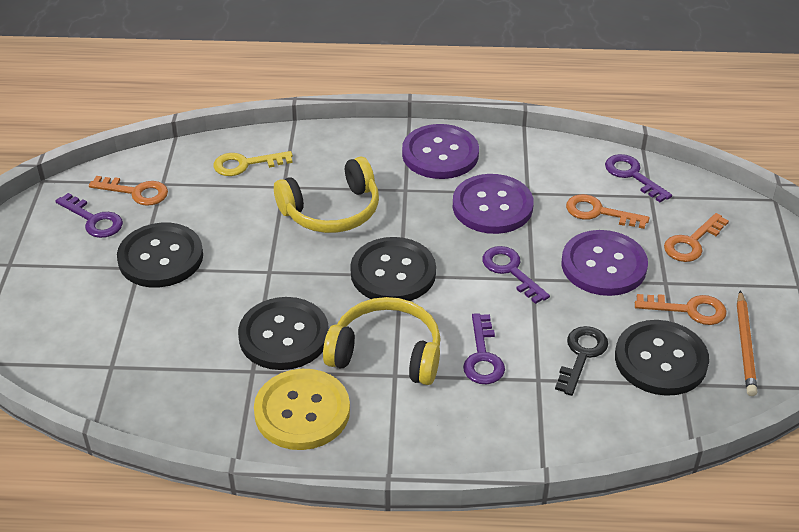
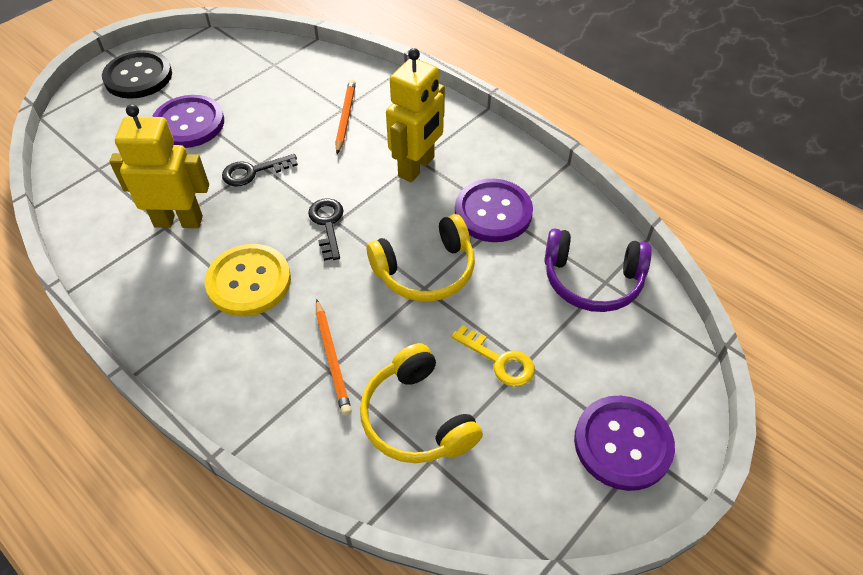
black button: [117,223,203,287] [238,297,329,370] [350,237,436,301] [615,320,709,396] = 4 -> [102,50,172,99] = 1
black key: [555,326,608,396] = 1 -> [222,154,298,187] [308,198,344,261] = 2
orange key: [89,176,168,206] [566,194,650,229] [635,294,727,325] [664,213,729,262] = 4 -> none = 0
orange pencil: [737,290,758,396] = 1 -> [316,299,352,416] [335,80,356,154] = 2
purple headphones: none = 0 -> [544,228,652,312] = 1
purple key: [56,193,123,238] [463,313,505,384] [482,246,550,304] [605,154,672,202] = 4 -> none = 0
yellow robot: none = 0 -> [109,104,209,228] [386,48,445,182] = 2

